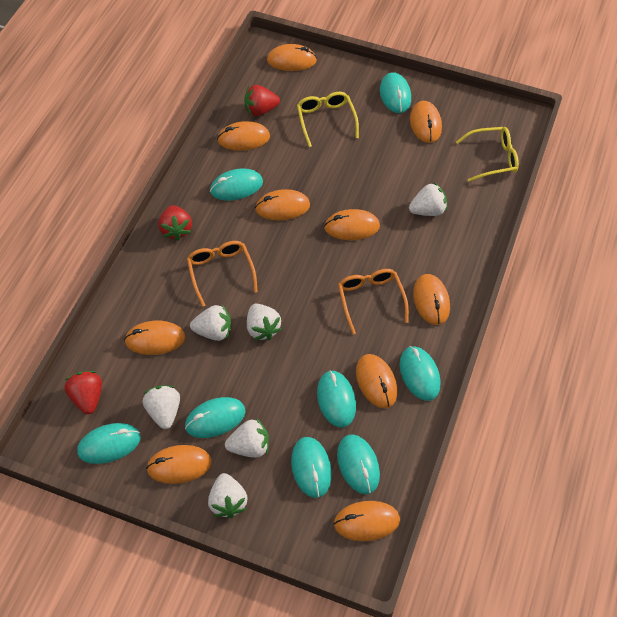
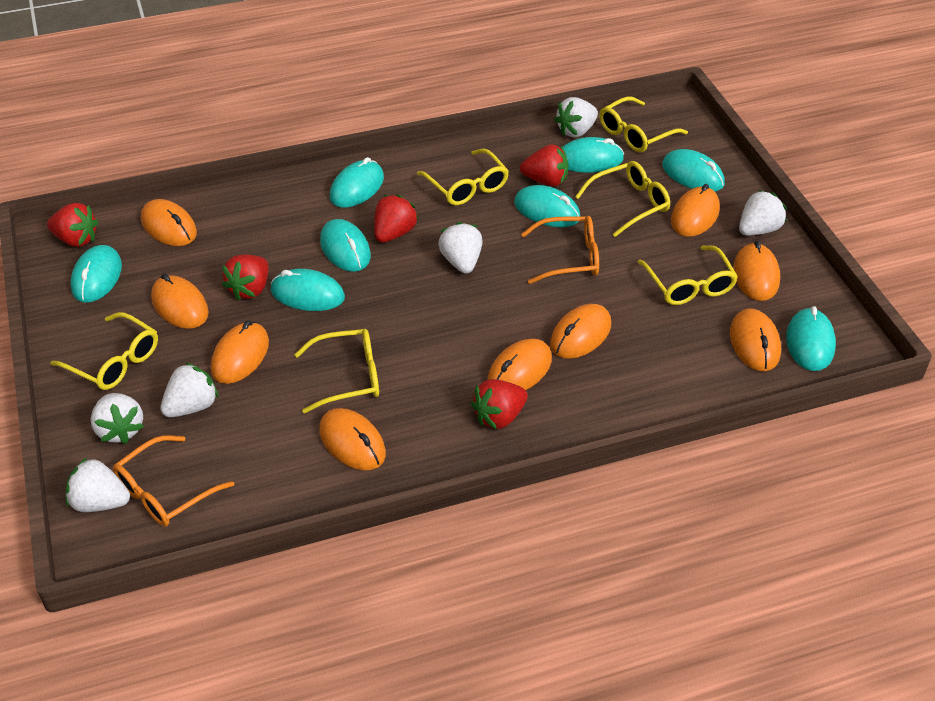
orange mouse: [124,321,185,355] [146,445,212,484] [217,121,270,151] [255,189,310,220] [267,44,317,71] [324,209,380,240] [334,501,400,541] [356,354,397,408] [410,101,442,143] [413,274,450,325] = 10 -> [141,199,197,246] [151,273,209,329] [211,320,269,384] [319,408,386,470] [488,339,552,390] [550,304,611,359] [671,184,720,237] [730,308,781,371] [733,241,780,301] = 9
red strawberry: [65,371,102,414] [158,205,192,241] [244,85,280,116] = 3 -> [47,203,98,247] [222,254,269,300] [374,194,419,243] [471,379,528,430] [520,144,568,186] = 5
yellow glasses: [297,92,359,147] [456,127,519,182] = 2 -> [50,312,158,390] [294,329,379,413] [417,149,509,205] [575,161,670,237] [599,97,688,152] [637,246,738,305] = 6

